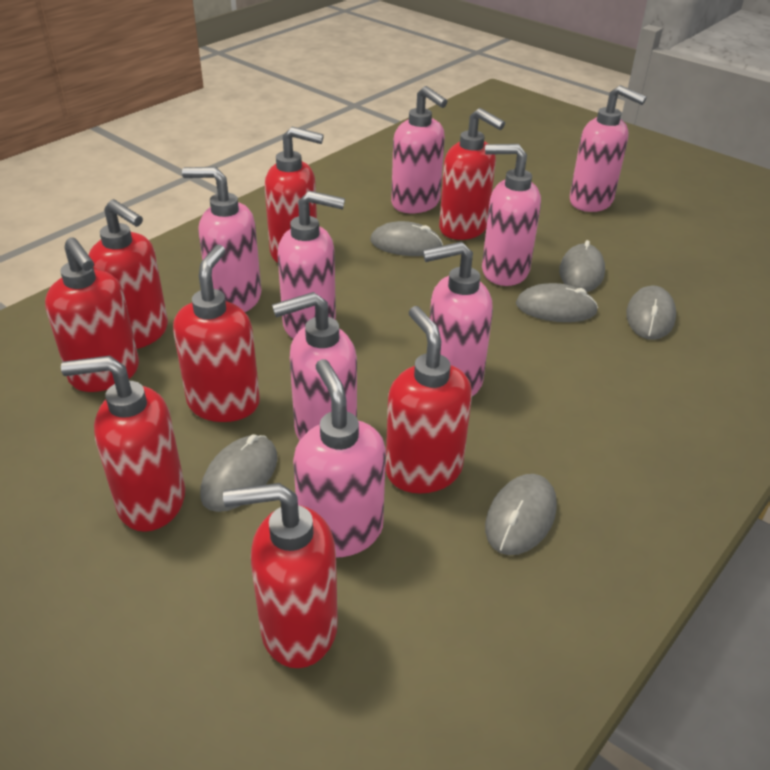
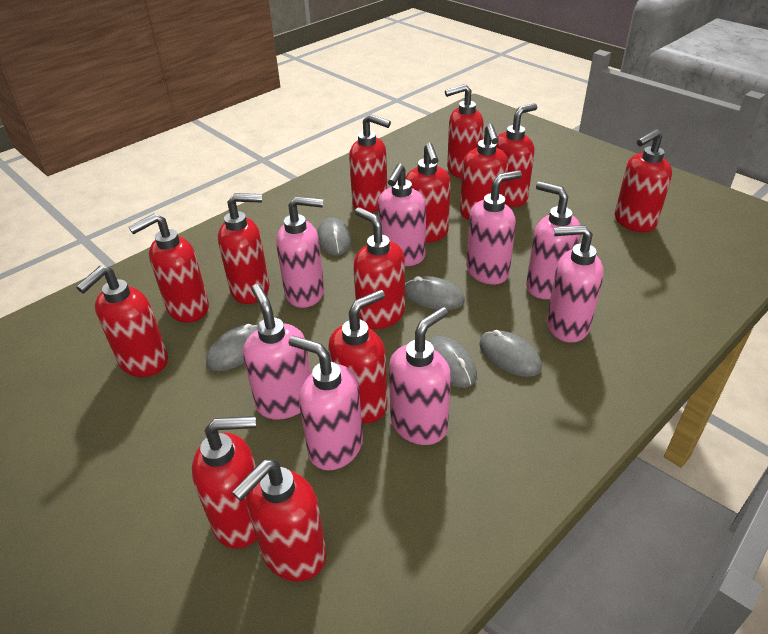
grey mouse: [200,434,278,512] [370,221,443,256] [485,474,557,555] [516,283,598,322] [559,240,605,292] [626,286,676,340] = 6 -> [206,324,257,371] [317,217,352,256] [405,276,465,310] [428,336,477,388] [479,330,542,377] = 5
red soap dispenser: [45,238,139,392] [61,356,185,532] [89,199,168,349] [173,245,260,422] [223,483,338,668] [265,127,324,263] [386,306,472,493] [439,108,505,240] = 8 -> [76,266,168,377] [129,213,209,322] [192,416,257,549] [218,193,269,304] [232,459,327,581] [328,290,388,423] [349,114,391,212] [353,207,405,329] [406,143,451,243] [445,84,484,179] [460,124,508,220] [496,103,537,207] [615,130,672,232] = 13

